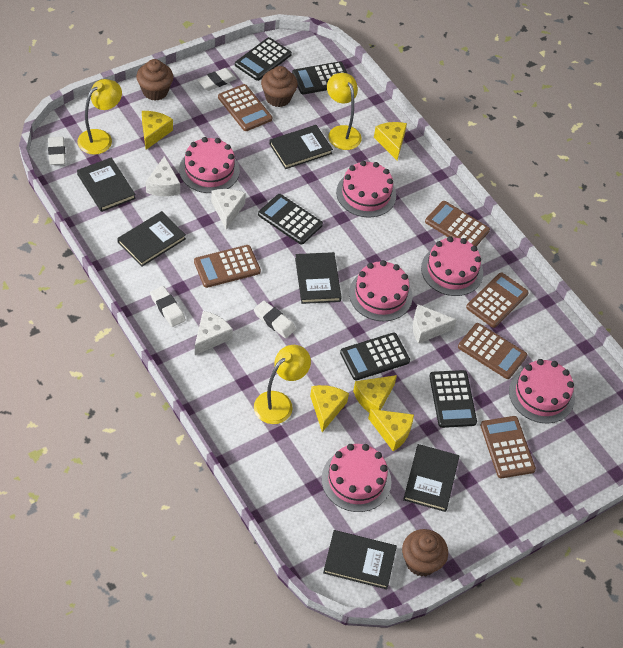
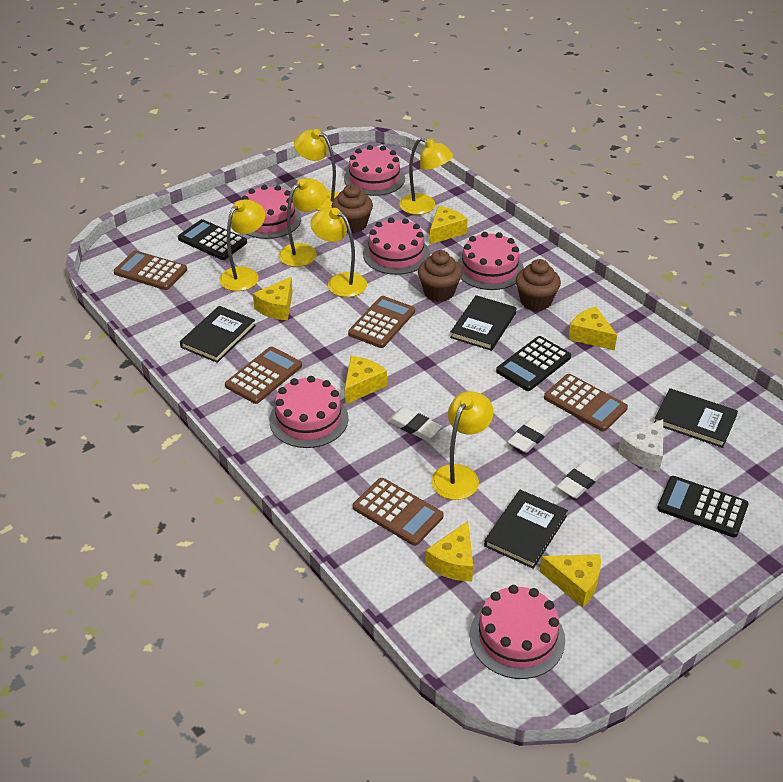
black book: [77,157,136,212] [117,211,186,267] [269,125,333,169] [295,252,342,304] [323,530,397,589] [403,444,459,512] = 6 -> [180,306,256,363] [450,295,517,351] [484,490,568,569] [654,388,738,448] = 4
black calculator: [235,37,292,81] [258,194,323,245] [292,61,348,95] [340,333,410,380] [429,370,477,428] = 5 -> [178,219,247,260] [496,336,571,391] [657,476,749,537] = 3
brown calculator: [194,245,261,288] [218,84,272,131] [425,201,490,246] [458,323,527,379] [466,273,529,328] [480,416,536,479] = 6 -> [113,250,187,290] [225,346,302,404] [348,296,415,348] [353,478,444,546] [544,374,628,431] = 5
white cheese: [146,156,180,196] [195,311,233,355] [211,189,246,230] [413,304,457,344] = 4 -> [618,419,663,472] = 1
white eraser: [48,137,66,165] [150,286,186,327] [197,68,237,91] [254,301,296,338] = 4 -> [387,407,442,440] [508,416,553,453] [557,460,605,499] = 3
yellow cheese: [142,111,173,150] [310,385,349,432] [353,375,397,413] [368,409,414,451] [374,122,407,160] = 5 -> [253,277,293,320] [345,356,387,405] [425,521,473,581] [430,206,468,244] [540,554,601,607] [568,307,617,350] = 6
yellow lamp: [77,79,122,155] [254,345,311,424] [327,73,362,150] = 3 -> [219,199,265,291] [278,178,327,267] [294,129,339,211] [310,207,367,297] [399,138,453,215] [431,391,494,500] = 6

